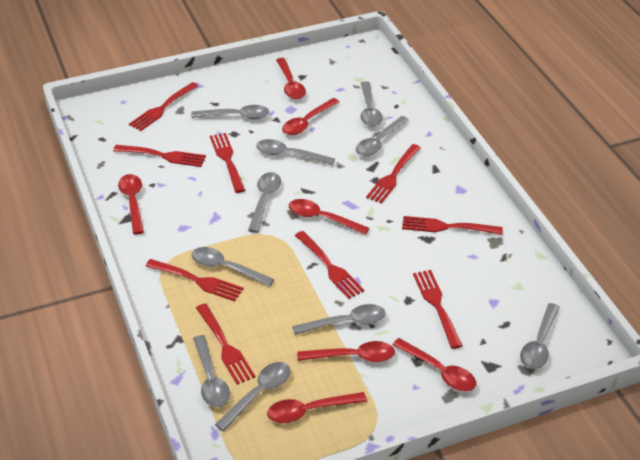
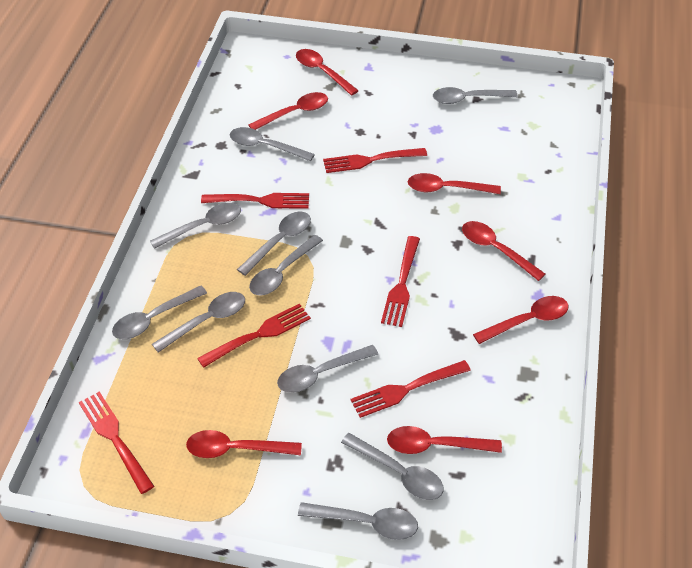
red fork: [113,145,206,167] [129,82,198,131] [146,259,244,301] [196,303,255,385] [210,133,245,193] [295,231,364,299] [366,144,421,204] [402,216,503,235] [413,270,463,349] = 9 -> [79,392,154,494] [197,303,311,368] [201,193,309,209] [323,148,427,173] [351,360,471,418] [381,236,420,327] = 6

